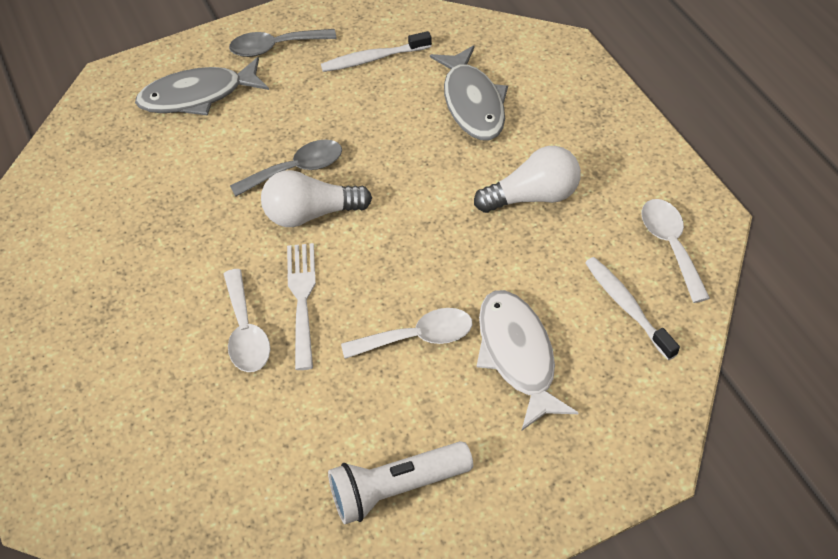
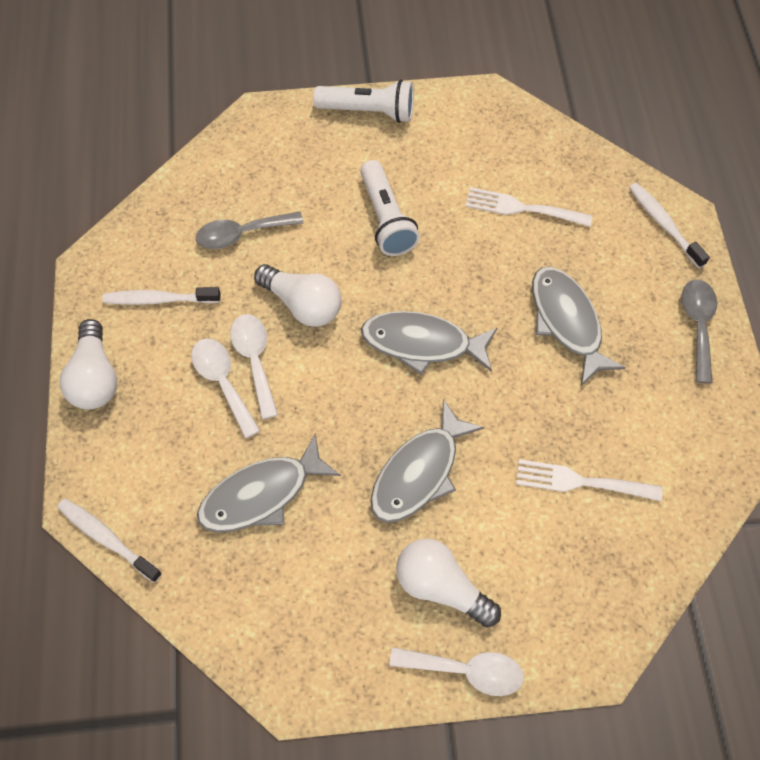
grey fish: [135,57,269,116] [430,45,508,140] = 2 -> [197,433,341,533] [361,311,497,375] [370,399,485,523] [532,267,625,386] = 4
white fish: [476,290,579,430] = 1 -> none = 0
white flashlight: [328,441,473,524] = 1 -> [313,80,414,123] [360,160,420,256] = 2
white fork: [287,243,316,370] = 1 -> [465,187,592,227] [516,459,663,501] = 2
white light bulb: [261,170,372,227] [474,146,581,213] = 2 -> [60,319,117,410] [254,264,341,327] [396,539,501,628] = 3
white toothbrush: [321,31,432,72] [585,257,680,360] = 2 -> [57,498,162,583] [102,287,221,305] [629,183,710,268] = 3

